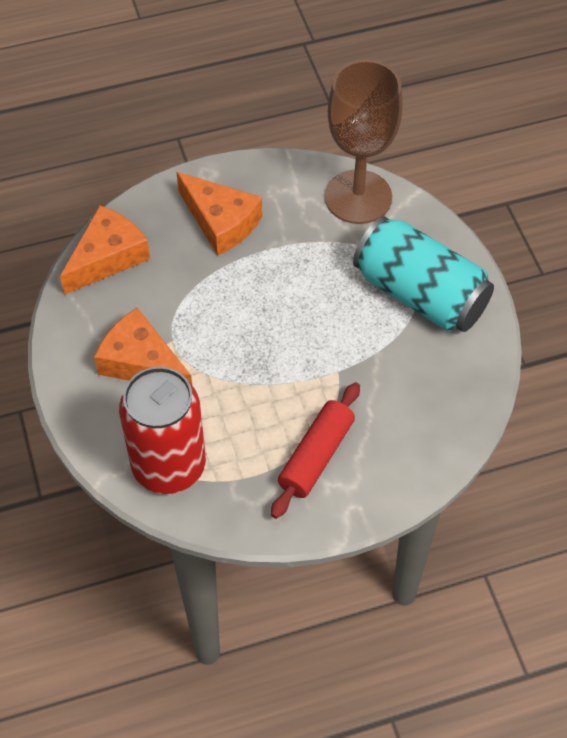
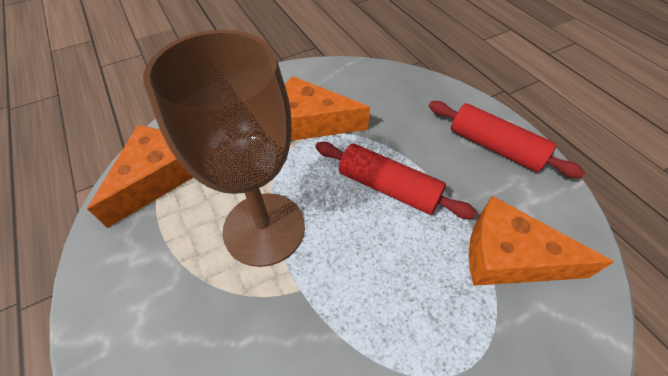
red can: [119,367,206,494] = 1 -> none = 0
red rolling pin: [271,382,360,519] = 1 -> [315,142,477,219] [429,101,585,178] = 2
turquoise can: [353,216,494,332] = 1 -> none = 0

